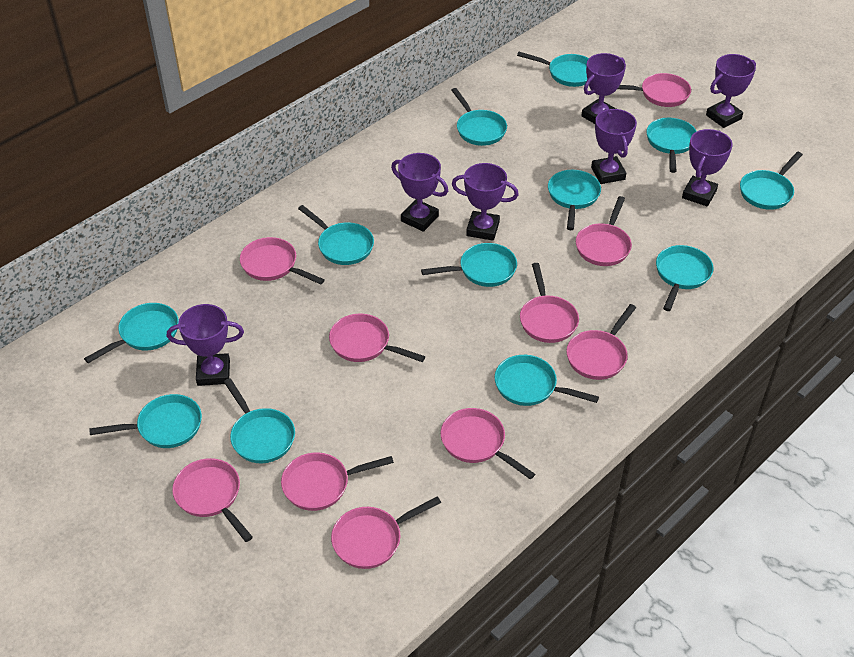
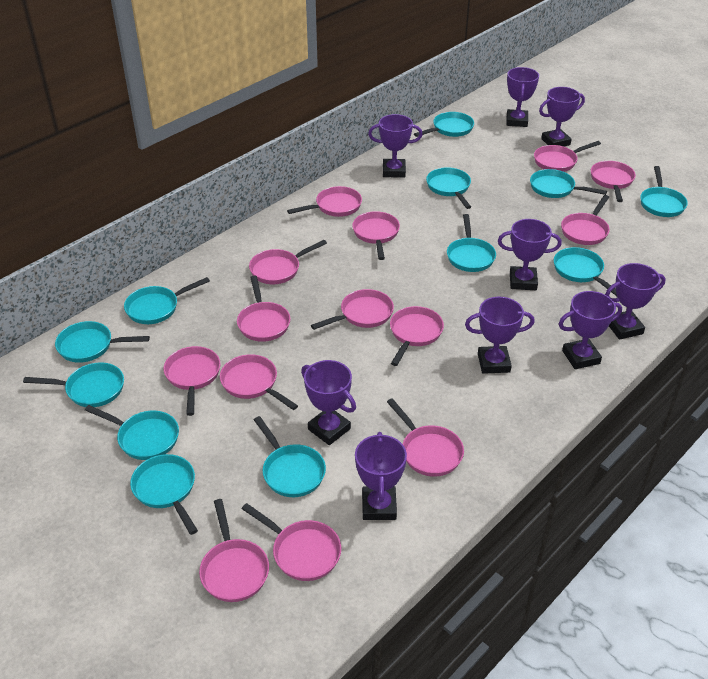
pink pan: [172,458,253,542] [240,237,325,285] [281,453,394,511] [329,314,425,362] [331,496,441,569] [441,408,535,479] [520,263,579,343] [566,304,636,380] [576,196,632,266] [618,73,691,107] = 10 -> [164,346,221,416] [199,499,269,602] [220,354,298,410] [237,275,291,342] [242,503,341,581] [249,240,327,284] [287,186,362,217] [311,289,394,330] [352,211,400,260] [387,398,464,477] [390,306,444,366] [534,141,601,172] [561,195,610,245] [591,161,636,202] = 14
purple trophy: [167,304,244,386] [391,153,448,232] [452,163,519,241] [581,53,626,124] [591,109,637,184] [682,129,733,207] [706,54,756,128] = 7 -> [301,360,356,445] [355,432,407,520] [368,114,423,178] [465,297,535,374] [498,219,562,290] [506,67,539,127] [539,87,585,147] [559,291,622,369] [605,263,666,340] = 9

